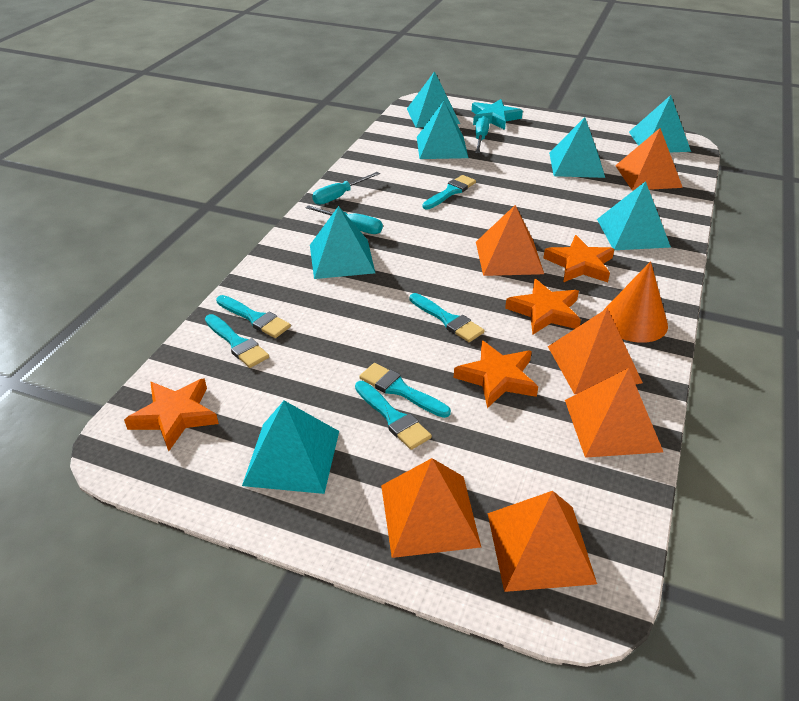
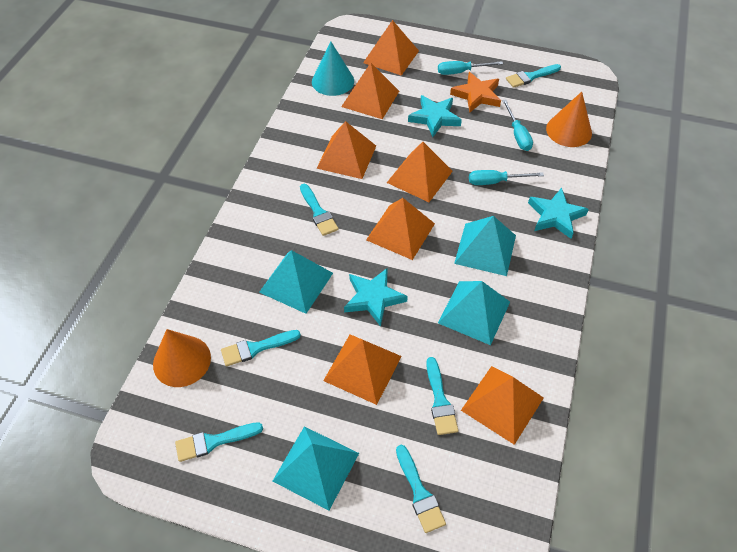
orange cone: [603,261,668,343] = 1 -> [153,329,211,387] [546,92,592,147] = 2
orange pyramid: [381,458,481,558] [476,205,544,276] [488,491,597,592] [548,308,643,394] [565,368,663,458] [615,128,683,191] = 6 -> [316,121,376,179] [323,334,402,405] [341,63,399,119] [363,20,419,76] [366,198,435,260] [387,142,453,202] [461,366,544,445] = 7
orange star: [124,378,219,451] [454,341,538,408] [505,279,581,334] [543,235,615,282] = 4 -> [450,72,501,112] = 1
turquoise cone: none = 0 -> [312,42,354,96] = 1
turquoise pyramid: [242,401,339,494] [310,206,375,279] [407,71,460,128] [417,101,468,159] [549,117,605,178] [597,181,671,250] [629,95,691,152] = 7 -> [259,250,333,314] [273,426,359,510] [438,281,510,345] [454,216,516,276] = 4
turquoise star: [472,99,523,130] = 1 -> [344,268,408,327] [408,95,462,137] [528,188,589,239] = 3

